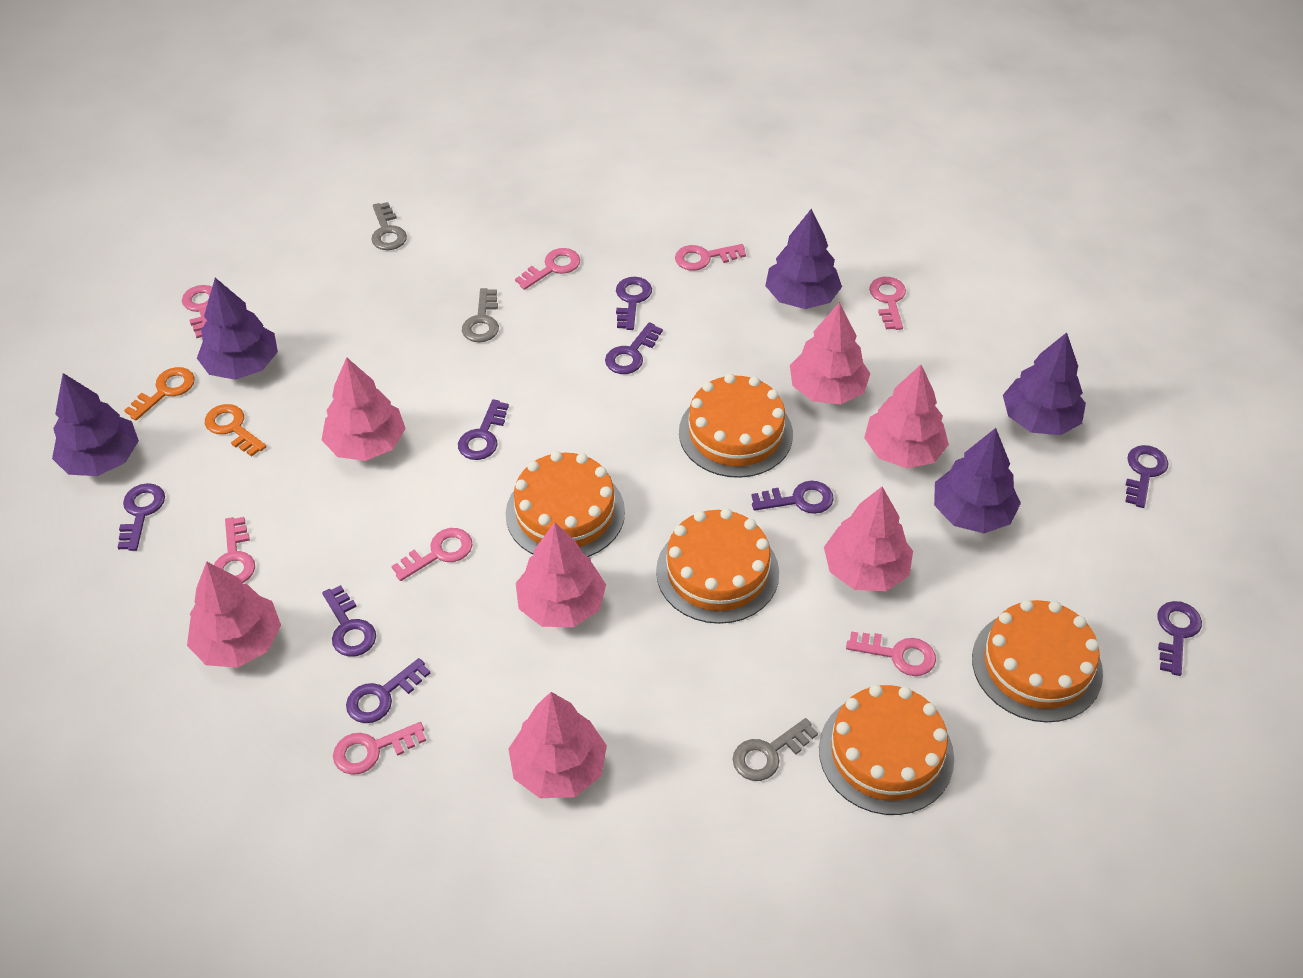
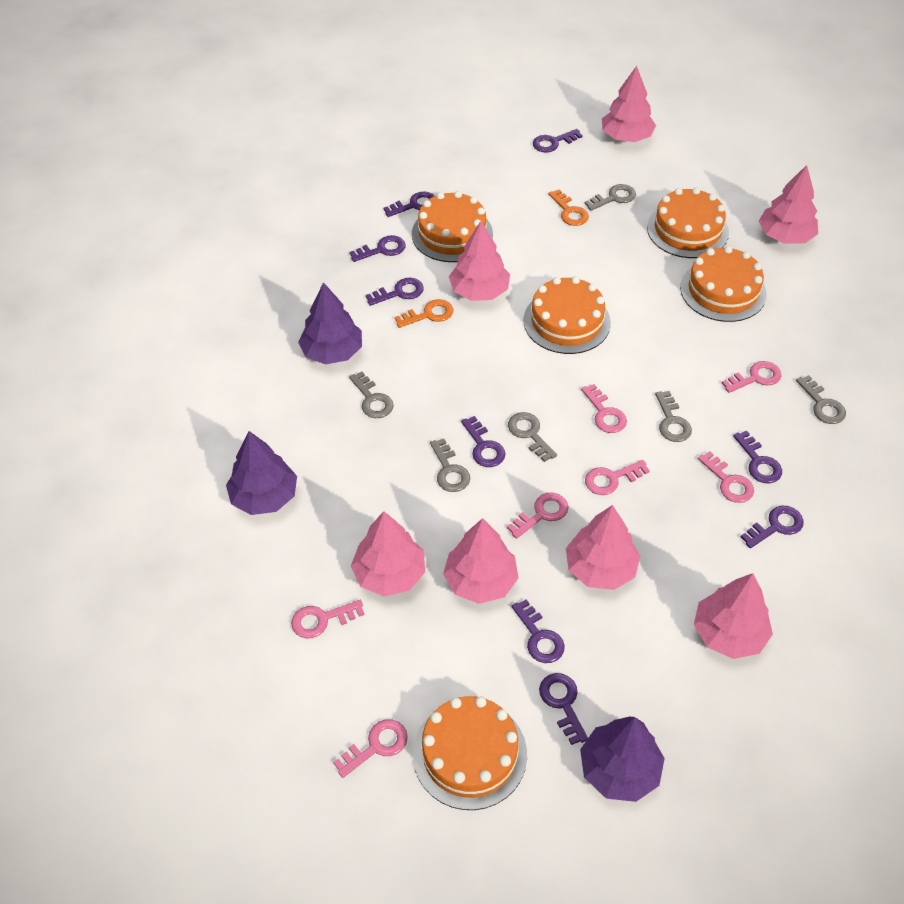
grey key: [371,202,407,250] [462,288,499,342] [733,718,818,781] = 3 -> [349,371,394,418] [430,439,470,492] [508,412,557,462] [585,184,636,211] [655,391,692,442] [796,375,846,424] = 6
pink key: [182,285,212,338] [214,517,255,584] [333,722,426,775] [392,528,473,581] [515,248,580,290] [675,244,746,271] [846,631,936,676] [869,277,906,330] = 8 -> [291,600,365,638] [333,719,408,778] [507,493,568,539] [581,384,627,433] [585,460,650,495] [698,451,754,503] [722,361,782,393] = 7
purple tree: [52,373,139,476] [197,278,278,380] [765,209,842,309] [934,428,1021,533] [1003,333,1086,435] = 5 -> [226,431,297,515] [298,282,362,365] [580,717,665,802] = 3

